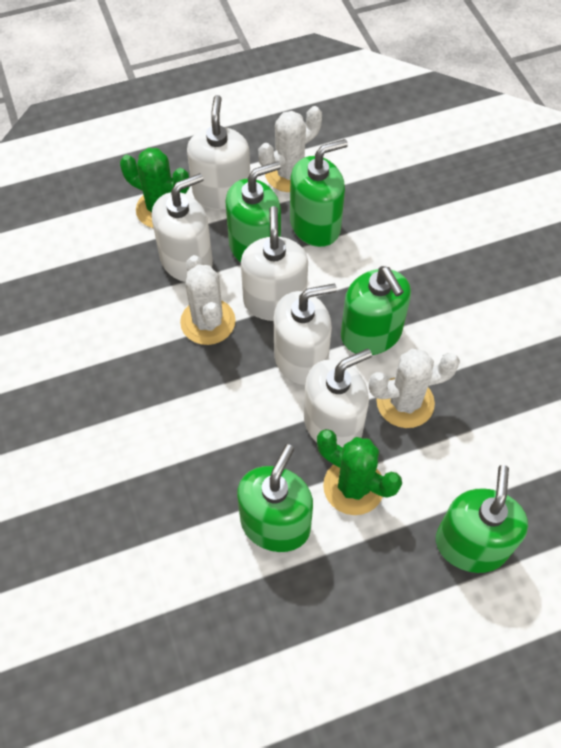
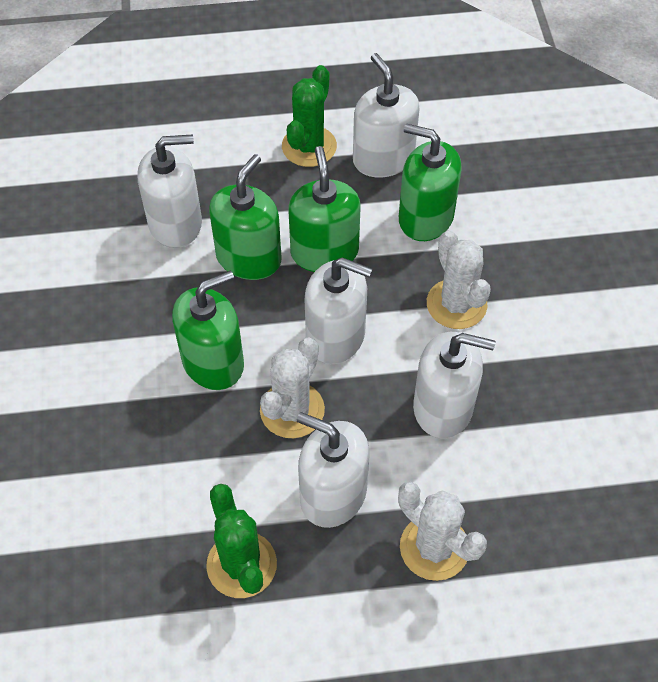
green soap dispenser: [226,161,281,263] [237,444,313,552] [290,139,348,247] [341,266,411,355] [436,465,528,573] = 5 -> [172,270,244,390] [209,154,282,280] [288,146,361,272] [399,124,462,241] = 4

